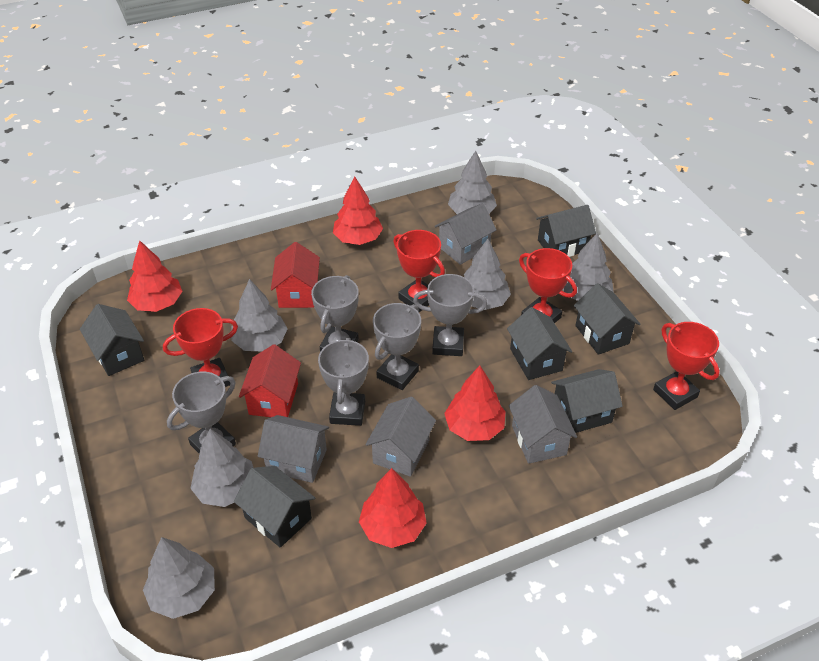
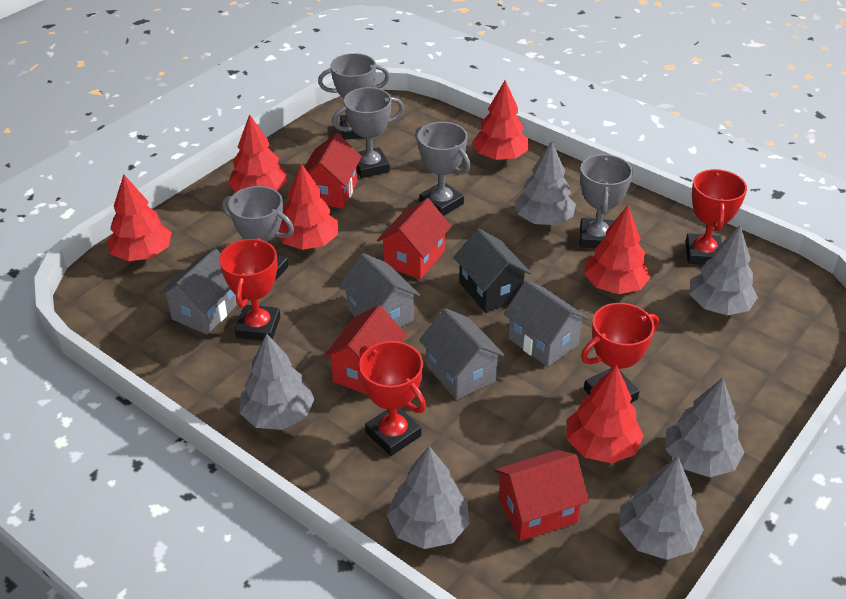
black house: [80,304,144,376] [234,466,315,548] [507,307,572,380] [536,205,596,257] [551,369,623,433] [574,283,640,355] = 6 -> [453,229,531,313] = 1
red house: [239,344,301,417] [271,242,320,308] = 2 -> [305,133,362,209] [323,306,407,395] [377,198,451,279] [494,450,589,541] = 4
red tree: [127,240,183,312] [333,176,383,245] [359,468,427,548] [444,365,506,441] = 4 -> [107,174,172,261] [228,114,288,192] [278,163,338,250] [472,80,529,160] [567,364,644,463] [584,205,651,294] = 6

